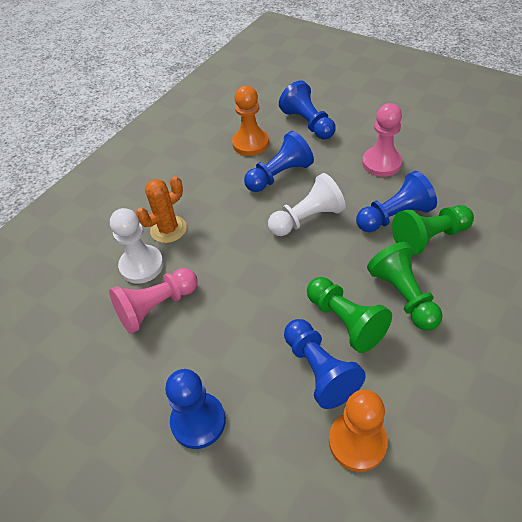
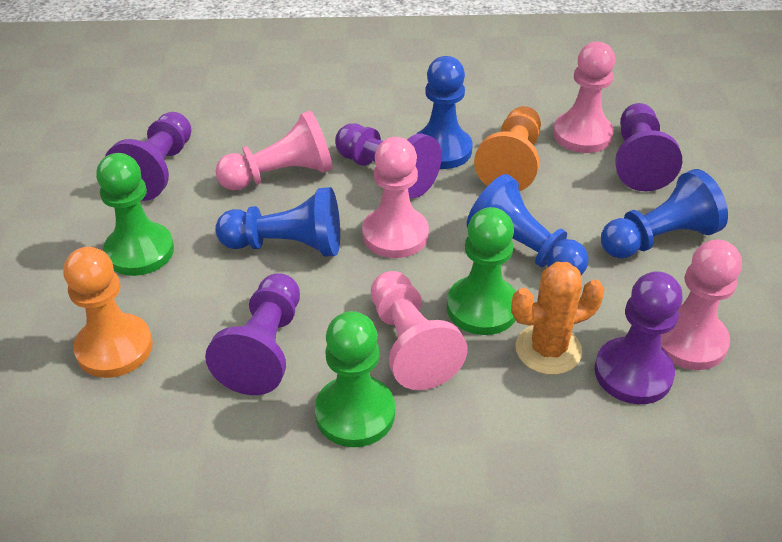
blue pawn: [165,369,226,449] [244,131,314,192] [279,80,336,139] [284,319,366,409] [356,171,437,232] = 5 -> [215,187,340,257] [417,56,472,169] [467,174,589,275] [601,169,728,259] = 4
pink pawn: [109,268,197,334] [362,103,403,177] = 2 -> [215,110,333,191] [362,137,429,258] [371,271,467,390] [553,42,615,153] [661,240,742,370] = 5
purple pawn: none = 0 -> [105,112,191,201] [205,273,300,395] [335,124,442,198] [595,271,683,404] [615,103,682,191] = 5
white pawn: [110,208,164,284] [268,173,346,236] = 2 -> none = 0

